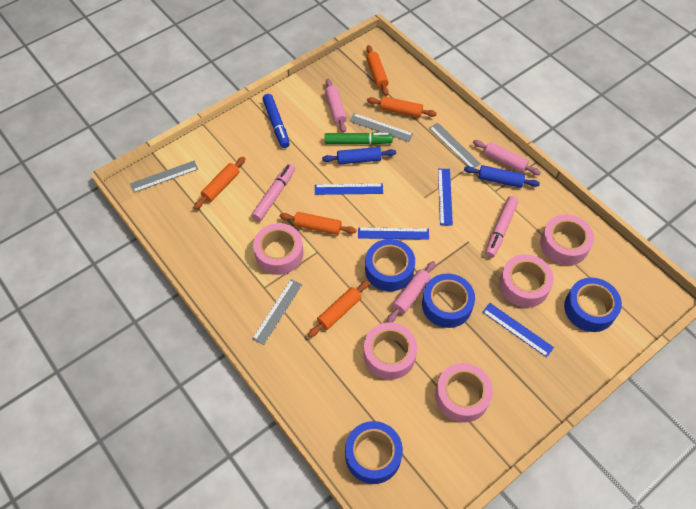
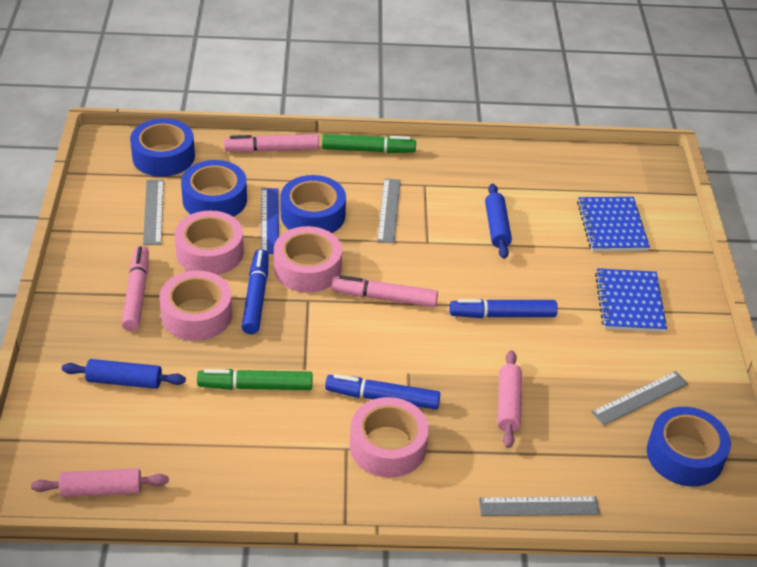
blue marker: [263,94,290,148] = 1 -> [242,249,269,334] [325,374,440,410] [449,299,558,318] = 3
blue notebook: none = 0 -> [577,197,650,251] [595,268,667,332] = 2
blue ruler: [315,184,383,195] [358,227,429,240] [438,169,453,226] [482,303,554,357] = 4 -> [261,188,279,254] = 1
green marker: [325,132,393,145] = 1 -> [197,369,313,390] [322,134,416,153] = 2
orange rolling pin: [194,157,246,209] [279,212,356,235] [308,280,370,337] [366,45,389,96] [367,96,437,118] = 5 -> none = 0
pink marker: [251,164,295,221] [485,196,518,258] = 2 -> [122,246,149,331] [224,134,319,153] [331,275,438,307] = 3
pink rolling pin: [325,79,347,133] [387,261,435,323] [473,140,541,175] = 3 -> [31,468,169,497] [497,350,522,448] = 2
pink tape: [253,223,304,275] [364,322,417,380] [435,363,493,423] [499,254,554,308] [540,214,594,266] = 5 -> [159,270,232,341] [174,211,244,275] [274,226,342,293] [350,397,429,478] = 4

